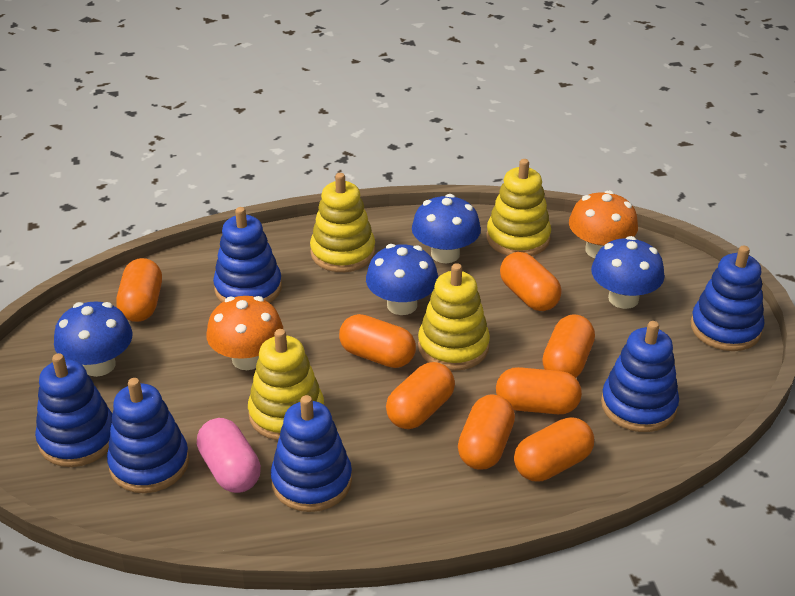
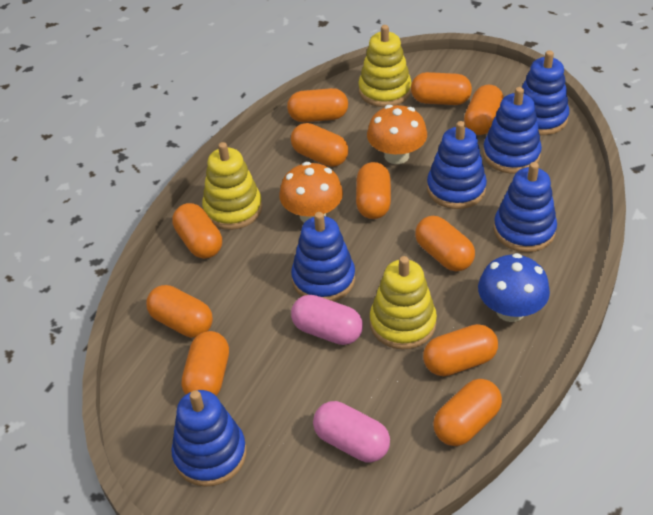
blue mushroom: [54,301,133,377] [366,244,438,315] [412,194,481,263] [591,236,665,309] = 4 -> [478,253,550,322] = 1
orange capsule: [116,258,162,322] [339,314,416,368] [386,362,455,429] [458,394,515,470] [496,367,582,414] [500,252,562,311] [514,417,594,481] [542,314,595,378] = 8 -> [146,285,213,338] [172,203,222,259] [182,331,229,396] [287,88,348,122] [291,123,349,167] [356,162,391,219] [411,72,472,105] [415,216,475,272] [423,324,498,376] [433,379,502,446] [464,85,504,135] = 11
pink capsule: [197,418,261,493] = 1 -> [291,295,363,345] [313,401,390,462] = 2
yellow stacking toy: [248,329,324,440] [310,173,375,272] [418,263,490,371] [487,159,551,256] = 4 -> [202,142,262,230] [358,25,412,107] [370,256,437,350] = 3

